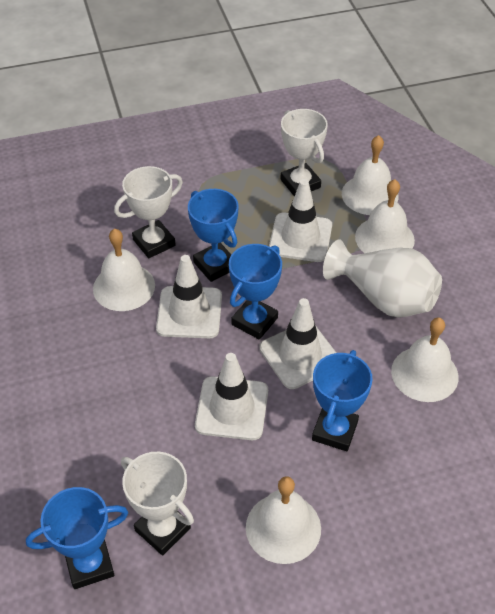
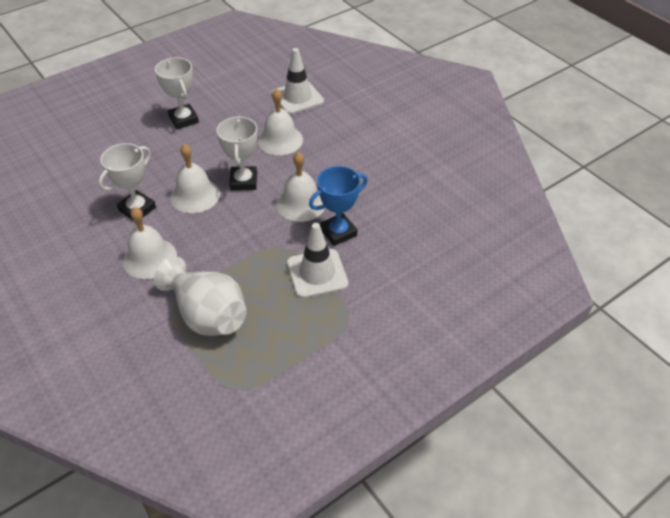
blue trophy: [26,487,128,589] [188,189,239,282] [229,244,282,340] [312,350,373,451] = 4 -> [309,166,368,246] = 1
white bell: [93,229,155,311] [246,476,321,564] [342,135,399,215] [355,179,415,253] [391,317,459,402] = 5 -> [123,207,177,279] [170,144,220,213] [257,88,303,155] [276,152,325,222] = 4
white traffic cone: [156,255,222,338] [195,353,268,440] [259,298,336,389] [269,179,332,262] = 4 -> [272,48,324,114] [287,223,348,298] = 2

